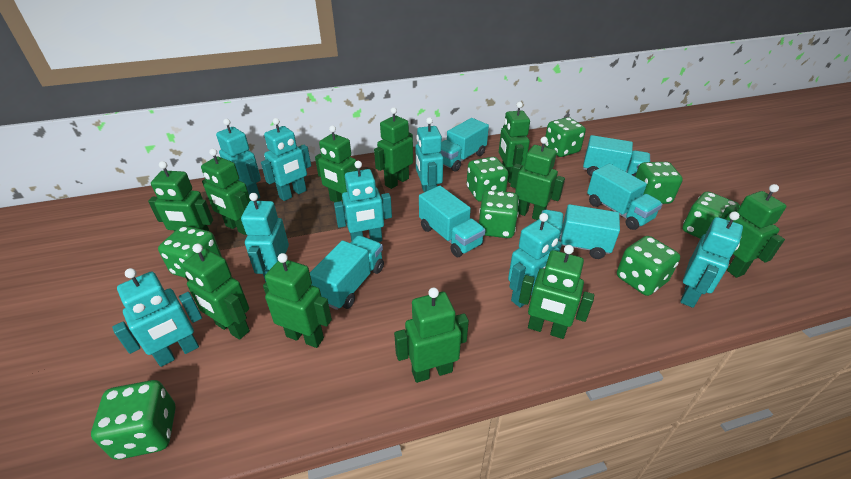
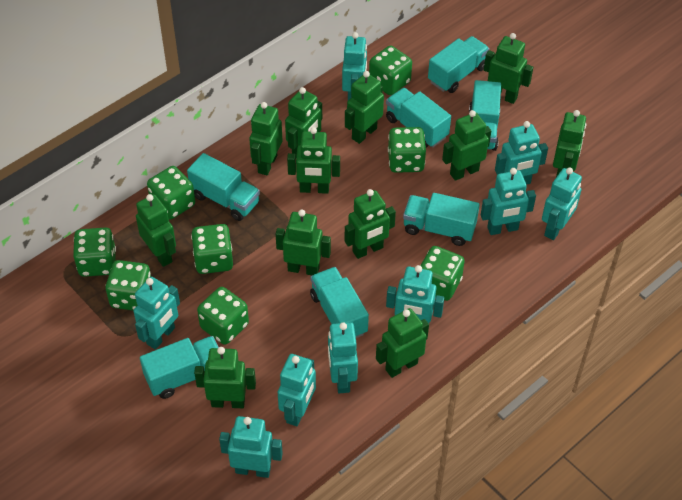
green robot: [148,161,213,232] [182,244,250,340] [201,149,251,235] [263,253,332,348] [315,125,358,203] [374,107,413,189] [394,287,469,383] [499,102,530,183] [510,137,565,220] [519,245,594,339] [721,184,786,278] = 11 -> [136,194,176,267] [194,347,256,408] [249,102,282,175] [276,209,331,275] [285,87,322,156] [287,127,340,194] [344,189,396,259] [345,71,384,144] [376,308,429,378] [442,110,491,181] [484,33,533,104] [553,110,586,177] = 12
turquoise robot: [112,268,202,367] [216,119,261,201] [241,193,289,282] [261,118,311,201] [334,161,392,242] [416,117,443,192] [508,213,562,308] [680,211,743,308] = 8 -> [133,277,180,349] [219,416,283,478] [278,354,316,426] [328,322,358,393] [342,32,367,100] [386,265,444,323] [481,168,536,235] [495,121,548,185] [542,167,582,240] = 9
turquoise truck: [310,235,384,310] [419,186,485,257] [441,118,489,172] [541,204,620,259] [583,135,650,177] [587,164,663,230] = 6 -> [140,336,219,399] [187,153,260,221] [310,267,369,338] [386,88,451,148] [403,193,480,246] [428,36,490,93] [469,80,501,151] = 7

